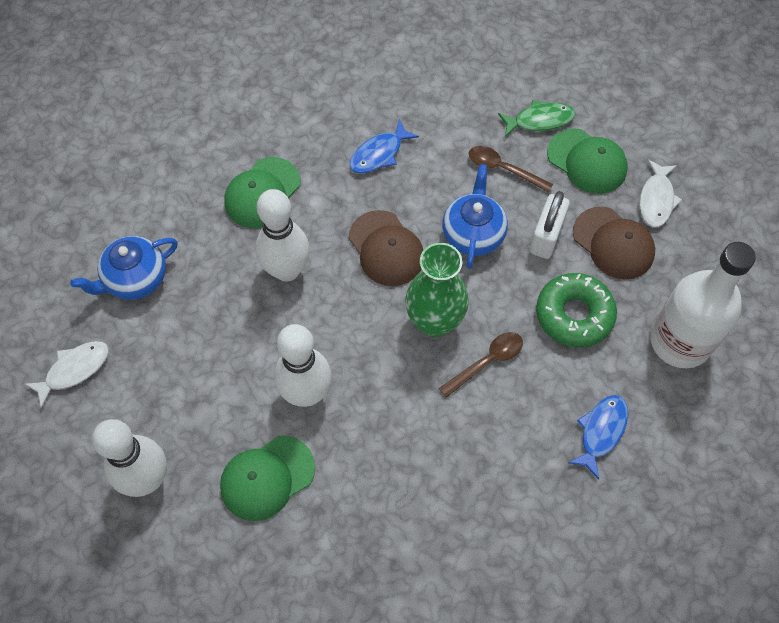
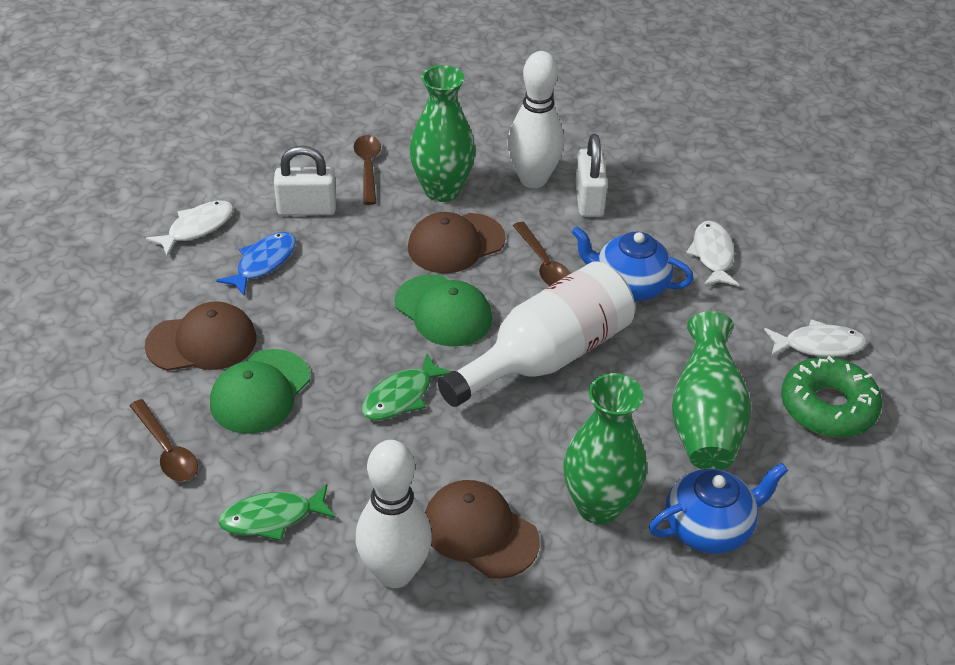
blue fish: [350,119,419,173] [568,395,628,479] = 2 -> [216,232,296,296] = 1
brown cap: [349,210,423,286] [573,207,655,279] = 2 -> [145,302,257,371] [408,212,506,273] [425,480,540,579] = 3
brown spoon: [439,332,523,398] [469,146,553,192] = 2 -> [129,399,198,481] [353,135,381,205] [513,222,570,286] = 3
green cap: [220,436,315,521] [224,157,301,228] [547,128,628,194] = 3 -> [210,349,310,434] [395,274,492,347] = 2
green fish: [498,100,575,137] = 1 -> [218,484,336,541] [362,353,451,420] = 2
green vase: [405,243,469,337] = 1 -> [410,65,475,202] [563,373,647,525] [672,311,751,470] = 3
white bowling pin: [92,419,167,497] [255,189,310,282] [274,324,332,407] = 3 -> [356,440,432,588] [507,51,564,188] = 2
white fish: [25,341,109,409] [640,159,682,227] = 2 -> [146,201,234,257] [686,221,739,286] [764,319,867,357] = 3
white padlock: [530,191,570,259] = 1 -> [274,146,336,216] [575,134,607,217] = 2

